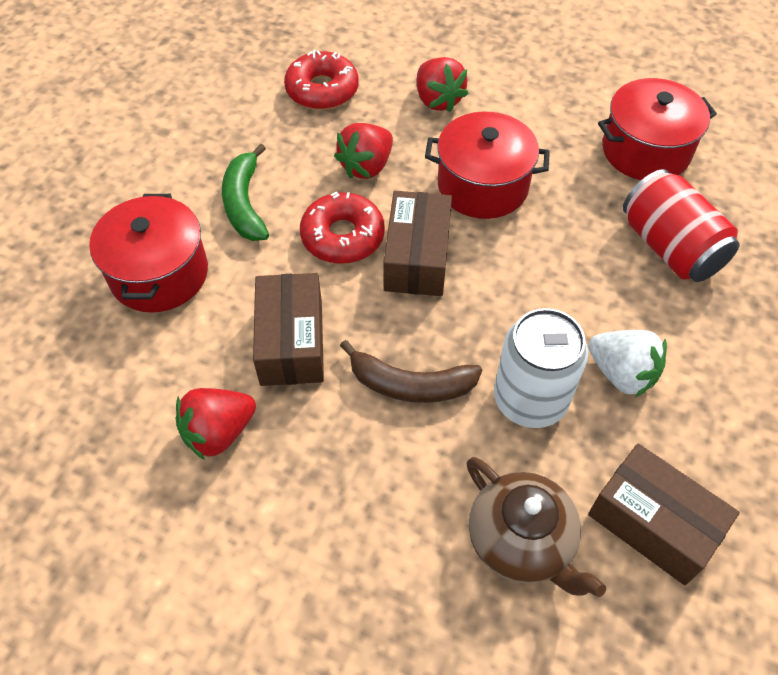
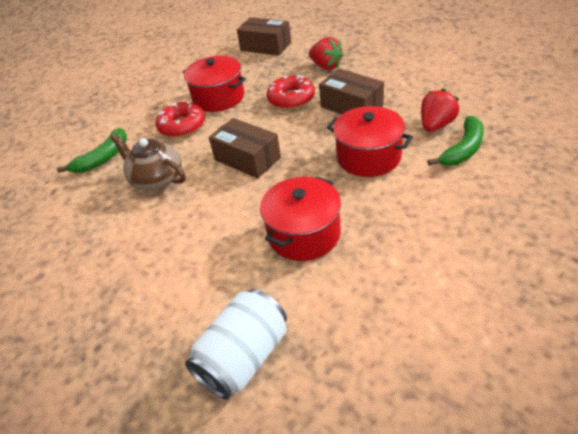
brown banana: [340,340,482,403] = 1 -> none = 0
green banana: [222,144,269,241] = 1 -> [57,128,127,173] [427,116,484,166] = 2
red can: [623,169,740,282] = 1 -> none = 0
red strawberry: [175,388,256,460] [334,123,393,179] [417,57,469,112] = 3 -> [309,37,344,70] [421,88,459,132] = 2
white strawberry: [588,330,667,398] = 1 -> none = 0

